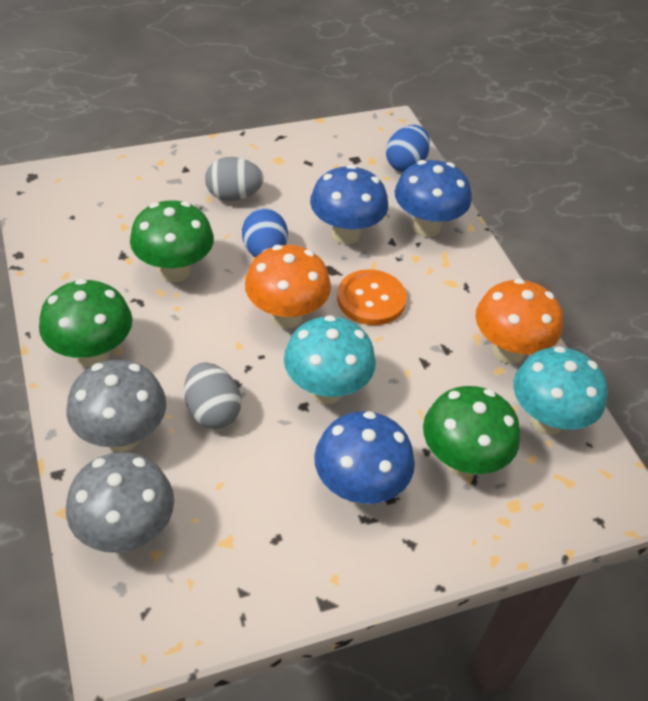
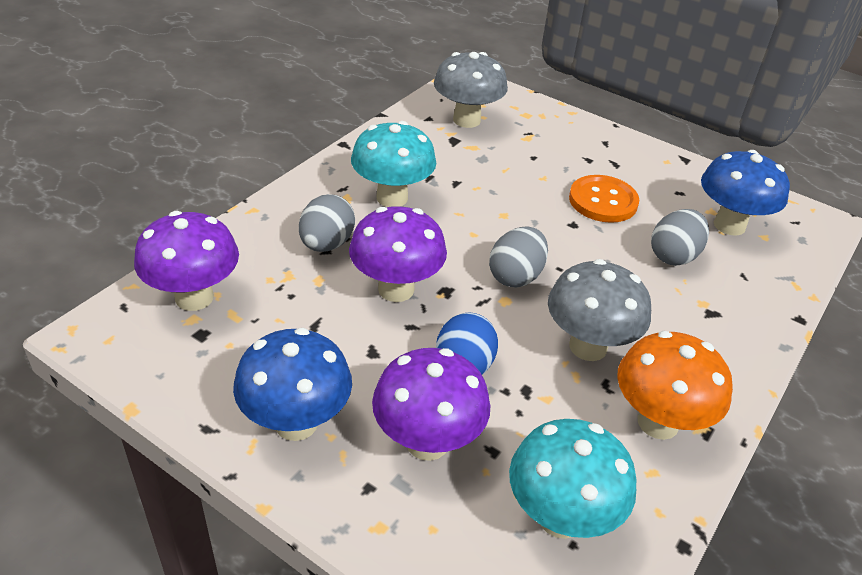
blue egg: [242,208,288,258] [386,125,430,172] = 2 -> [436,312,498,374] = 1
blue mushroom: [310,165,388,244] [314,411,415,505] [395,160,471,237] = 3 -> [233,328,352,441] [701,150,790,236] = 2
green mushroom: [39,279,132,367] [130,200,214,282] [423,386,520,477] = 3 -> none = 0
grey egg: [184,362,241,429] [205,157,264,201] = 2 -> [299,194,355,252] [489,226,548,288] [651,209,709,266] = 3
orange mushroom: [245,245,331,329] [475,278,563,364] = 2 -> [617,331,733,440] = 1
purple mushroom: none = 0 -> [134,211,239,311] [349,206,447,302] [372,348,490,461] = 3

